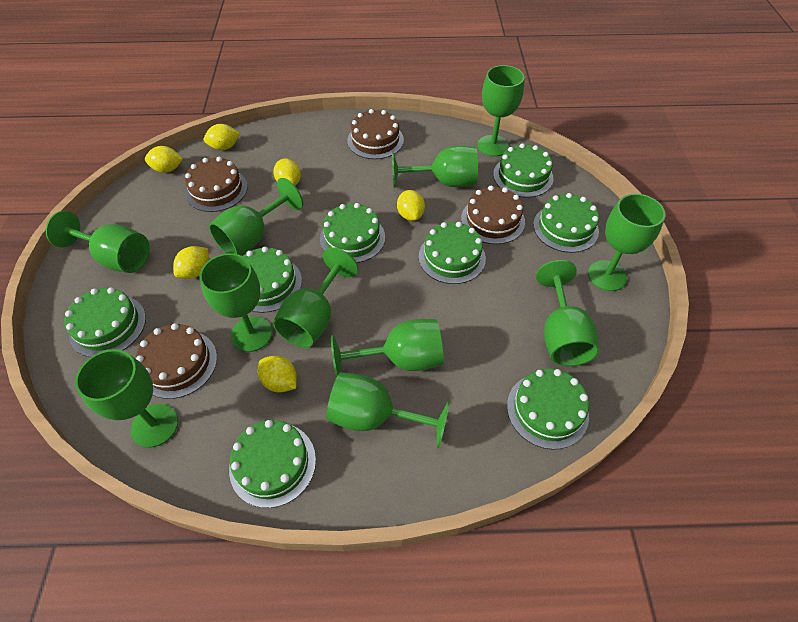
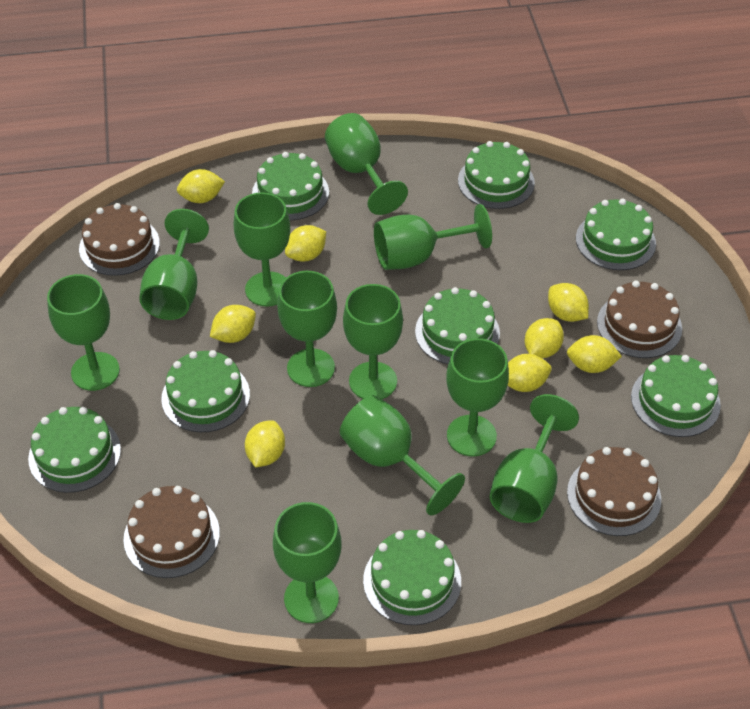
yellow lemon: [145,146,183,173] [173,246,209,279] [203,124,240,150] [258,356,297,392] [273,158,301,185] [397,190,425,221] = 6 -> [177,169,225,203] [210,305,256,343] [245,420,285,468] [285,225,326,262] [508,354,552,392] [524,318,564,358] [548,283,589,322] [567,335,622,373] = 8

